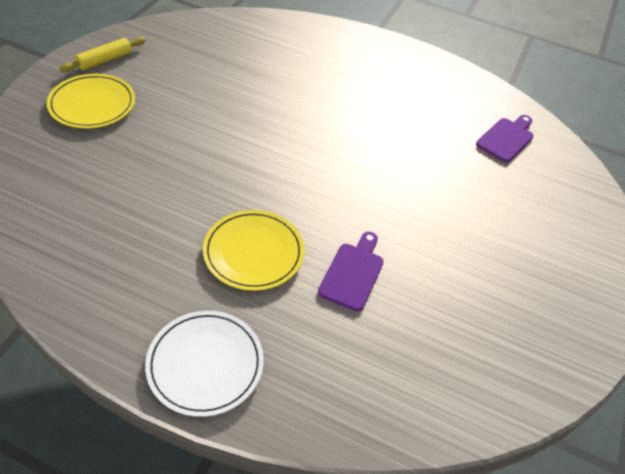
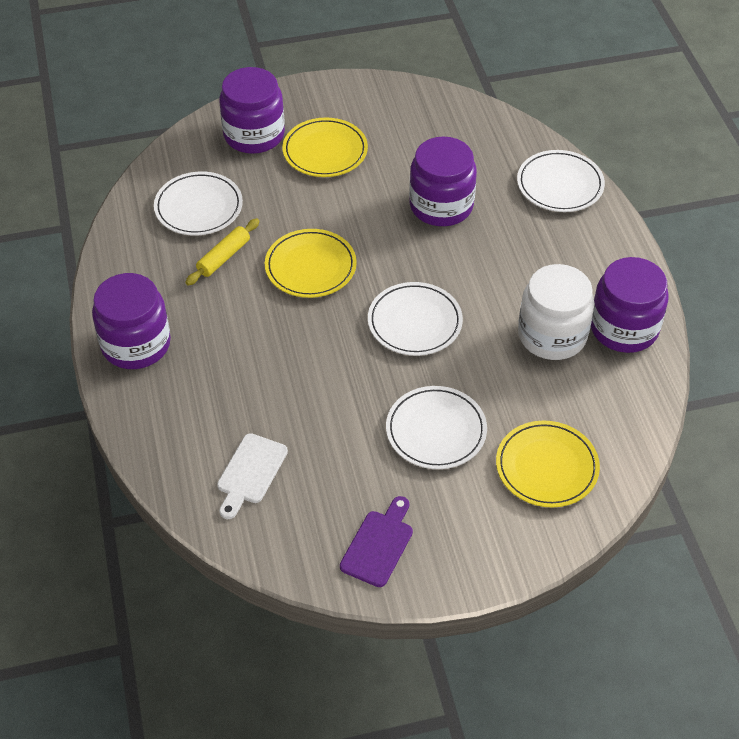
purple cutting board: [318,232,384,311] [476,115,534,163] = 2 -> [340,496,413,587] = 1
purple jar: none = 0 -> [92,273,171,369] [219,67,285,154] [409,136,477,226] [591,257,669,353] = 4
white cutting board: none = 0 -> [217,433,288,519] = 1
white jar: none = 0 -> [518,264,595,360] = 1
white plate: [145,311,264,417] = 1 -> [154,171,243,236] [368,282,463,356] [386,386,487,469] [517,150,605,212] = 4
yellow plate: [47,74,135,129] [203,210,304,291] = 2 -> [265,229,357,298] [282,118,368,177] [496,421,600,507] = 3

